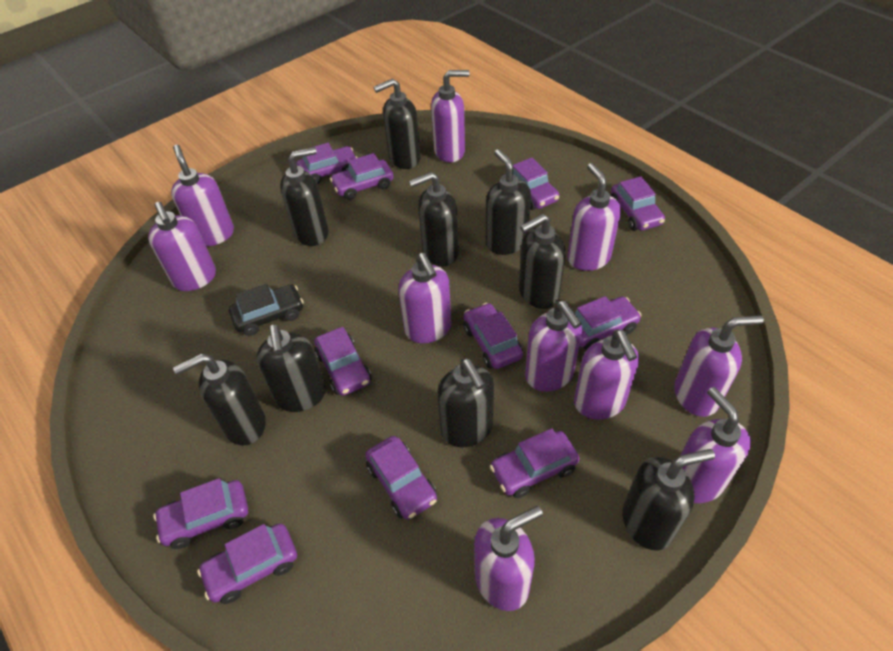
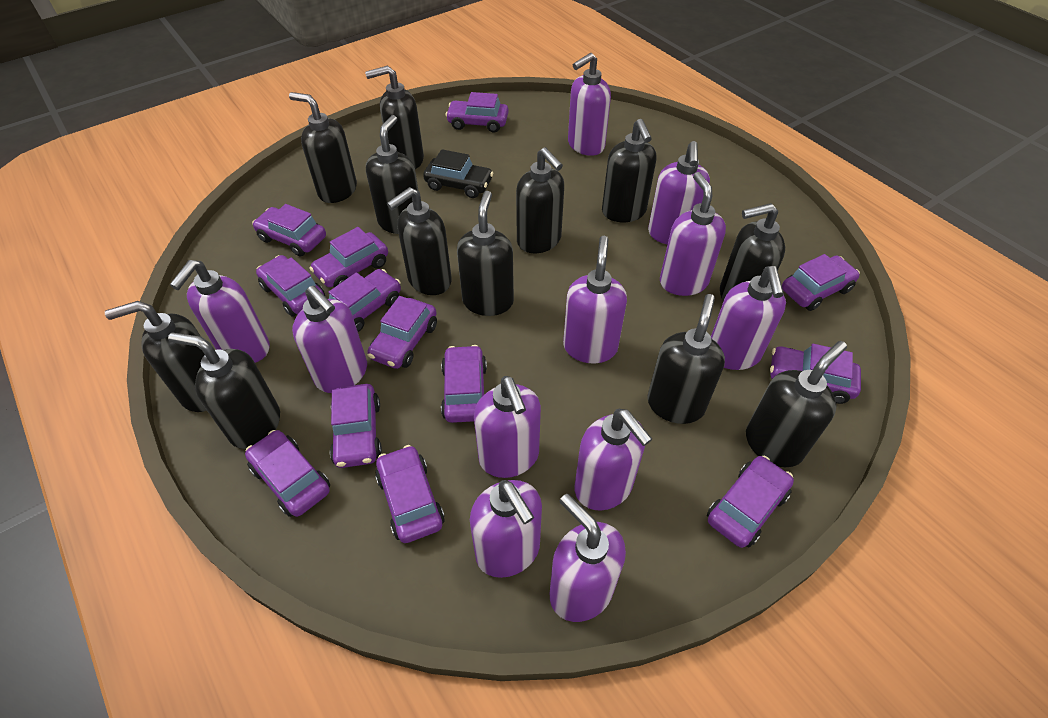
black soap dispenser: [173,354,266,446] [256,324,326,412] [280,147,329,246] [373,78,421,169] [409,172,459,266] [437,358,494,447] [486,149,531,255] [519,214,566,309] [622,449,715,551] = 9 -> [105,301,207,412] [168,332,280,449] [289,92,357,203] [365,66,424,169] [366,115,418,234] [387,187,452,295] [457,191,514,316] [516,147,564,253] [602,119,656,222] [647,294,725,424] [720,203,785,301] [746,341,847,467] = 12
purple car: [153,478,248,549] [197,523,297,604] [296,143,358,184] [314,327,371,396] [330,153,393,200] [365,436,437,520] [463,303,523,369] [490,428,580,498] [513,158,559,210] [575,296,642,350] [611,177,665,231] = 11 -> [245,430,330,517] [252,204,326,256] [256,255,325,317] [309,227,388,287] [328,269,401,332] [330,384,382,468] [367,296,437,369] [375,445,445,543] [441,345,487,423] [445,92,508,133] [707,456,794,548] [770,344,861,404] [782,254,860,311] = 13
purple soap dispenser: [148,202,216,291] [171,144,234,246] [398,253,451,343] [431,70,470,162] [474,506,543,611] [525,301,582,392] [567,163,621,271] [574,330,639,420] [674,315,764,417] [680,387,751,503] = 10 -> [170,260,270,363] [292,286,367,393] [470,480,542,578] [474,376,541,478] [550,494,626,622] [563,236,627,364] [568,53,611,156] [575,409,652,511] [648,141,710,244] [660,172,726,296] [711,266,786,370] = 11

